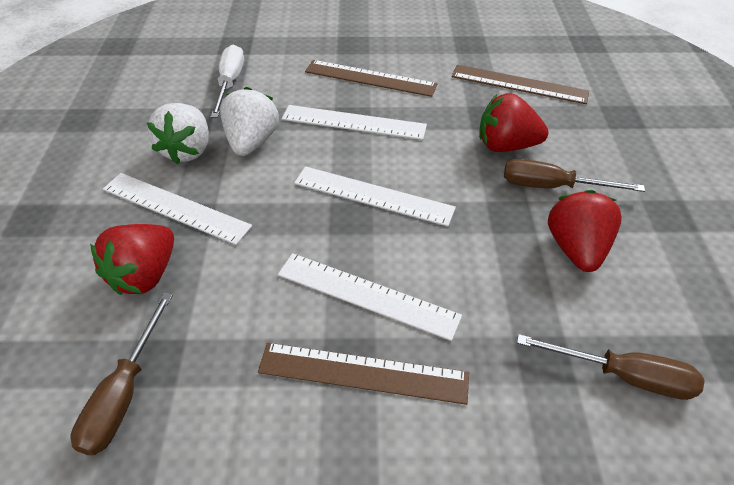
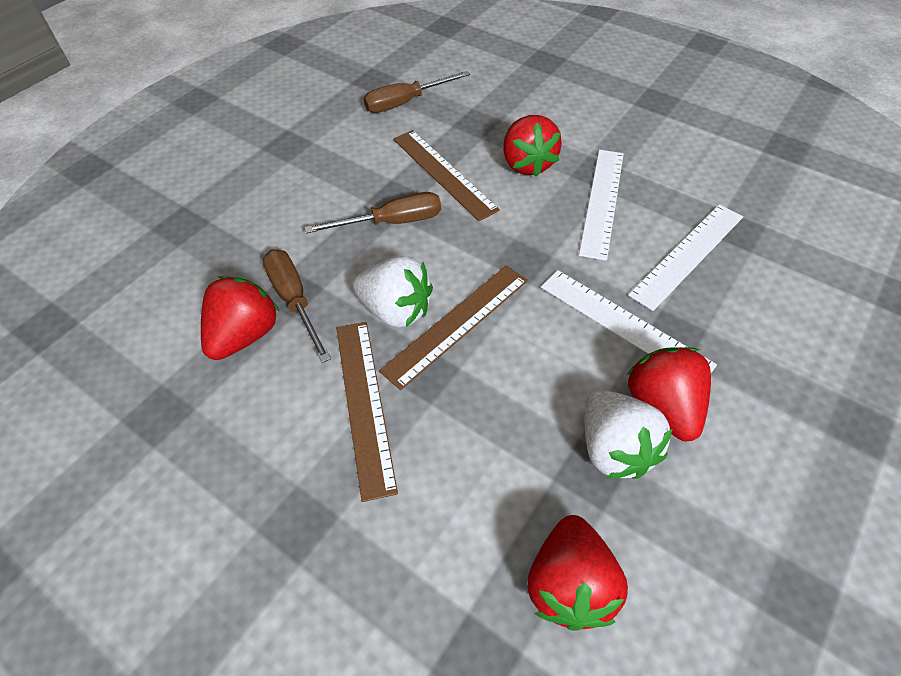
red strawberry: [90,224,174,295] [479,93,549,152] [548,190,622,272] = 3 -> [201,276,280,360] [503,115,562,177] [527,515,628,631] [627,347,711,441] = 4
white ruler: [103,173,252,245] [278,253,462,341] [282,105,427,140] [294,166,456,227] = 4 -> [541,270,717,373] [579,150,624,261] [628,204,743,311] = 3
white screwdriver: [210,44,244,118] = 1 -> none = 0

